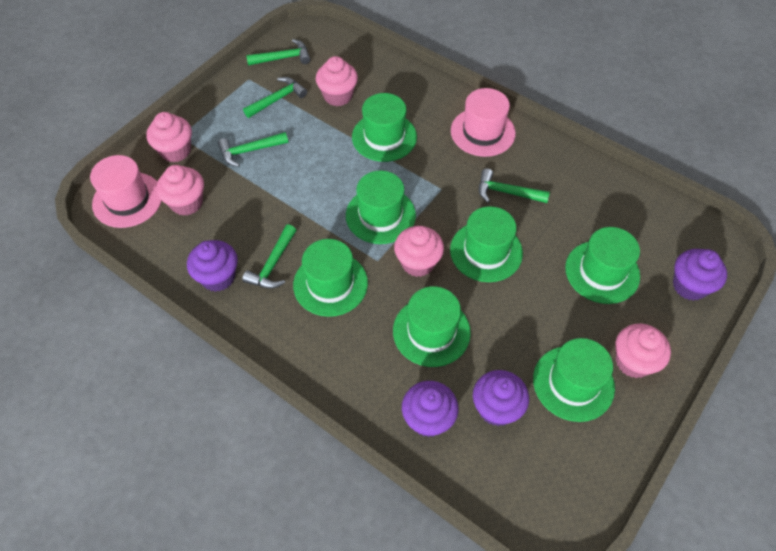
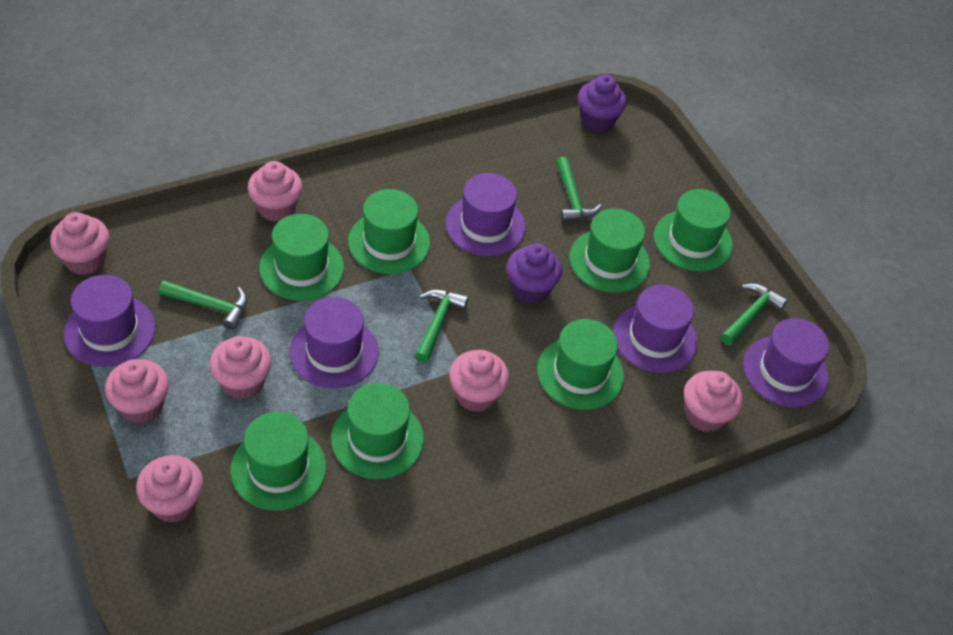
green hammer: [218,132,288,167] [242,224,296,289] [243,77,307,118] [246,39,310,66] [479,168,550,203] = 5 -> [159,281,247,330] [415,289,468,363] [556,157,602,223] [720,283,788,346] = 4
pink cupcake: [146,112,192,162] [156,165,204,216] [316,56,358,106] [394,226,444,277] [615,324,671,378] = 5 -> [50,212,109,275] [105,359,169,424] [136,455,203,523] [210,336,272,399] [248,161,303,222] [449,350,509,412] [684,371,743,432] = 7
pink hat: [90,155,162,228] [451,88,516,157] = 2 -> none = 0
purple cupcake: [187,240,238,292] [402,381,458,437] [473,370,529,426] [673,249,727,301] = 4 -> [507,243,562,304] [578,75,627,133] = 2
purple hat: none = 0 -> [63,275,155,367] [290,297,379,389] [446,173,526,256] [613,285,697,373] [743,318,829,407] = 5

